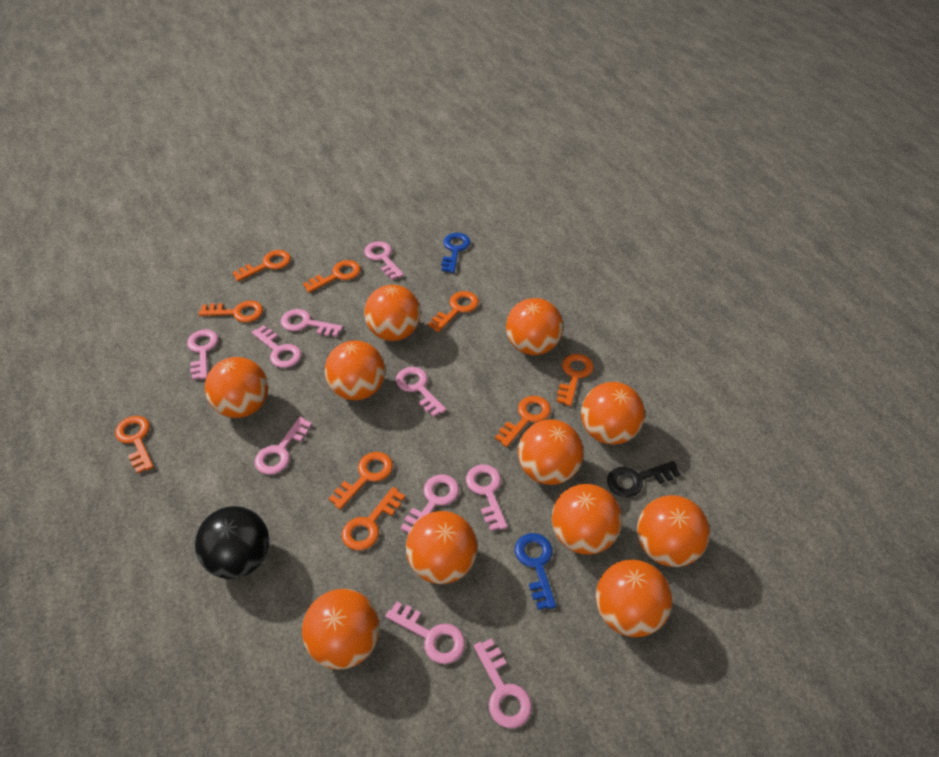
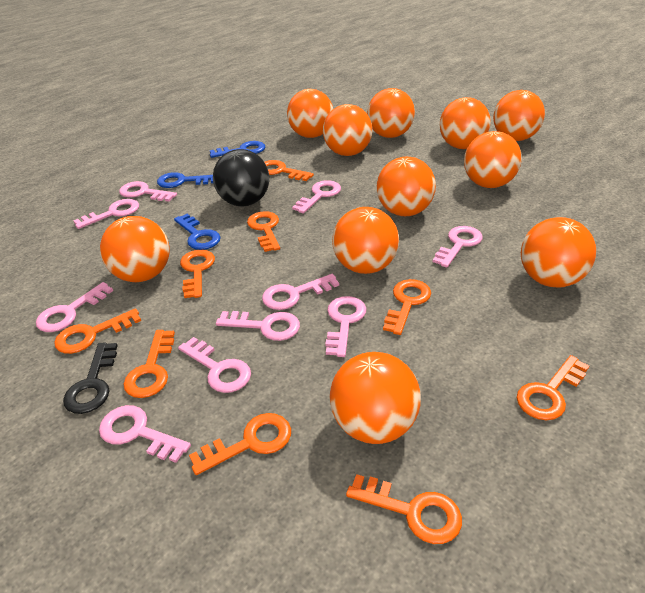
blue key: [442,233,471,273] [515,533,556,610] = 2 -> [157,172,213,188] [174,214,221,250] [210,141,265,158] = 3

